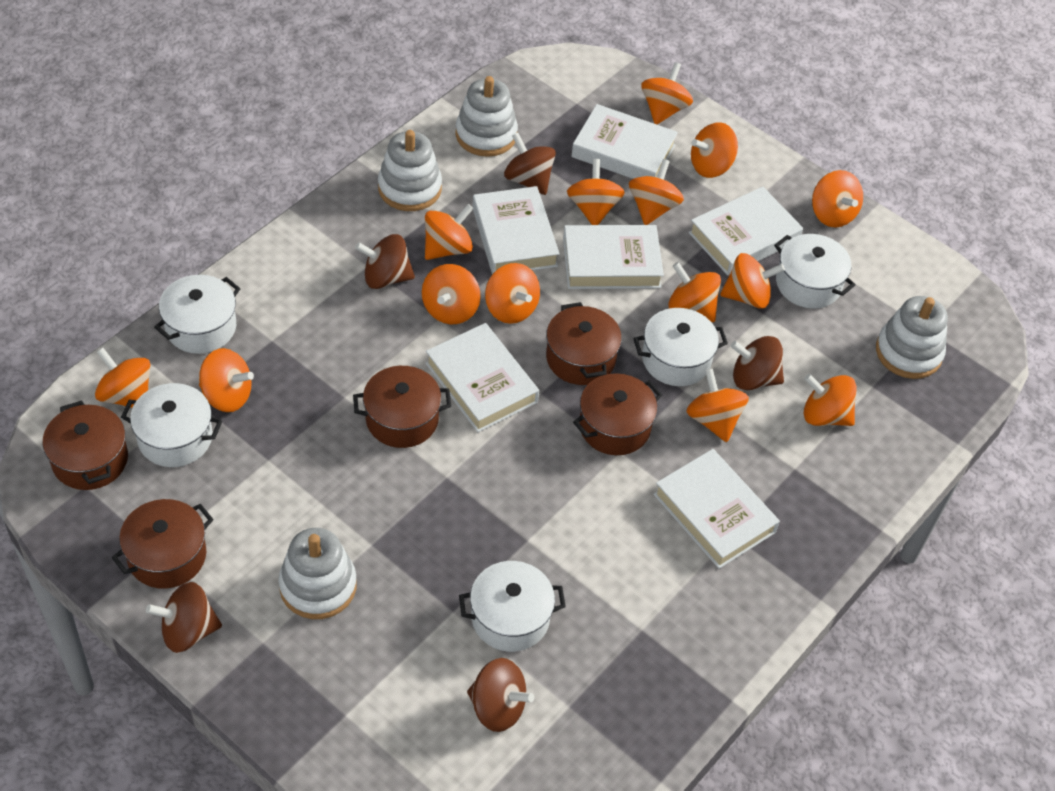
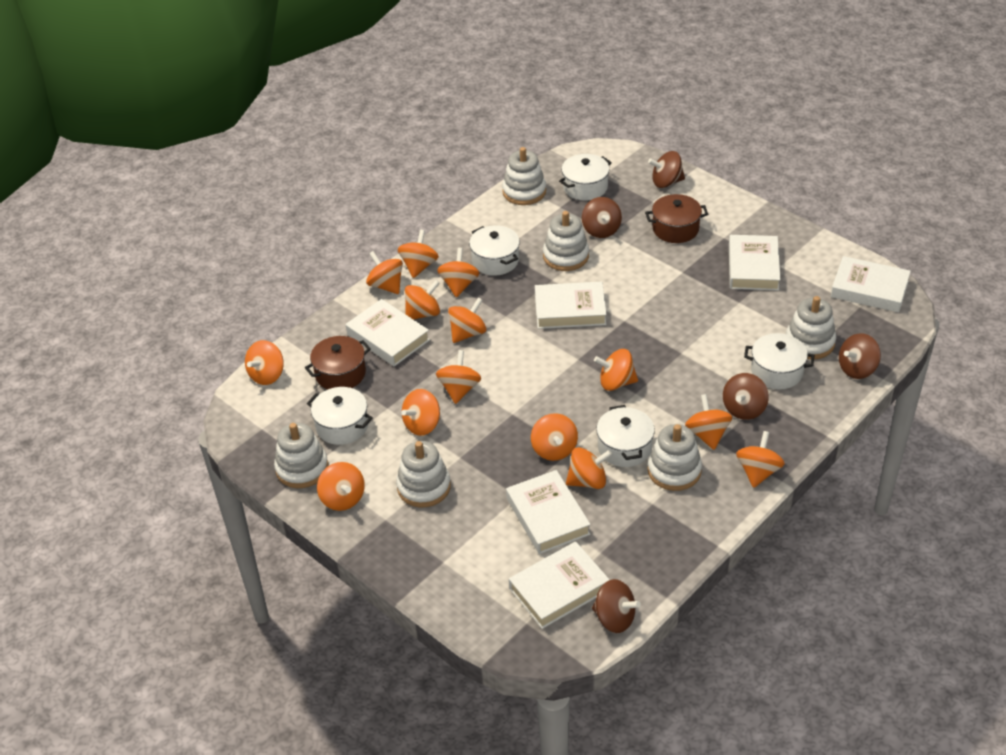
brown pot: [43,400,128,490] [112,499,214,589] [353,366,451,448] [546,302,622,385] [573,373,662,455] = 5 -> [305,336,371,389] [645,194,708,243] = 2
white stacking toy: [279,528,357,619] [378,130,442,211] [455,76,518,157] [876,296,948,379] = 4 -> [274,423,328,488] [396,441,451,507] [502,147,546,205] [543,211,589,271] [647,424,702,491] [786,296,836,359] = 6

